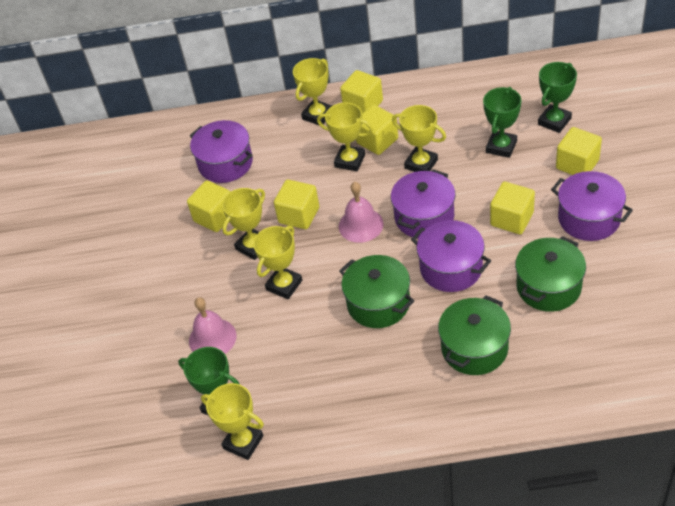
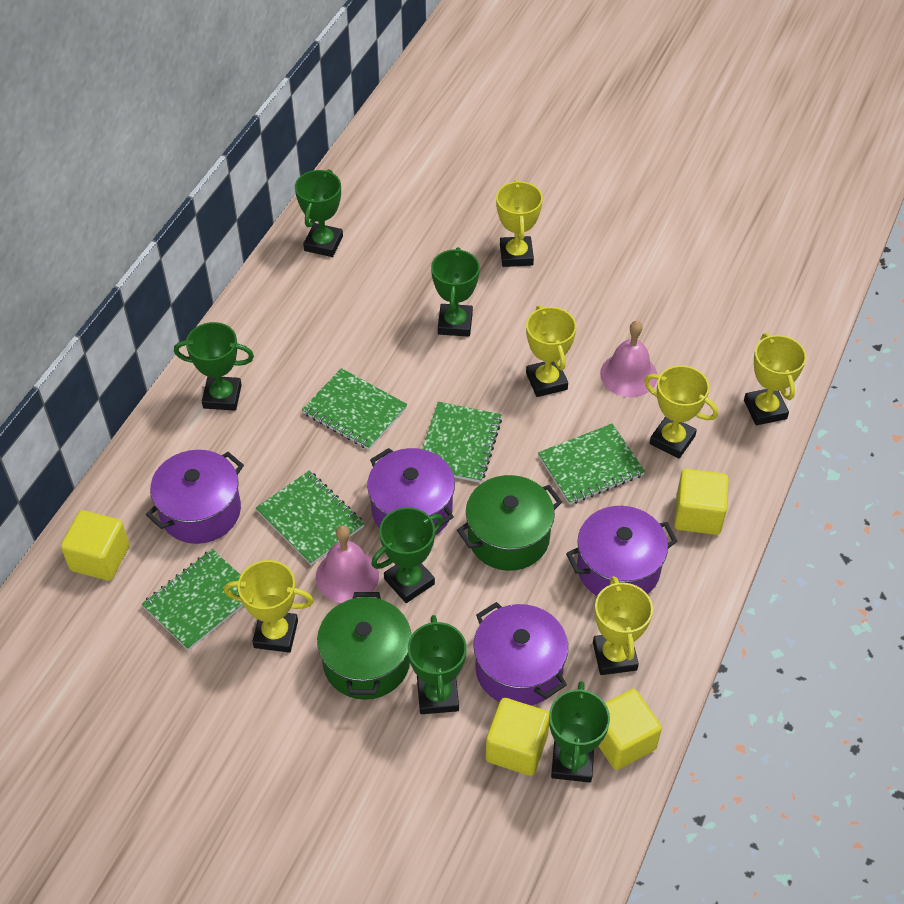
green notebook: none = 0 -> [142,549,244,651] [256,471,365,565] [302,368,408,450] [422,402,502,483] [538,424,645,505] = 5
green pot: [339,255,414,328] [438,295,511,375] [515,236,586,312] = 3 -> [317,592,411,700] [457,475,562,571] = 2
green trophy: [178,347,240,415] [483,87,521,158] [538,62,577,133] = 3 -> [174,322,254,411] [295,169,343,257] [371,507,443,603] [408,615,467,714] [431,247,480,337] [549,681,610,783] = 6
yellow cube: [187,181,230,232] [274,180,319,229] [340,70,383,113] [356,105,398,155] [490,182,535,234] [556,127,602,175] = 6 -> [61,510,129,581] [485,698,549,776] [598,689,662,770] [674,469,729,535] = 4

